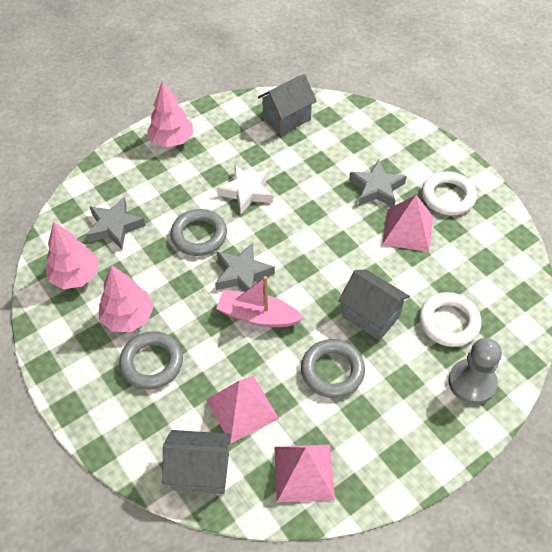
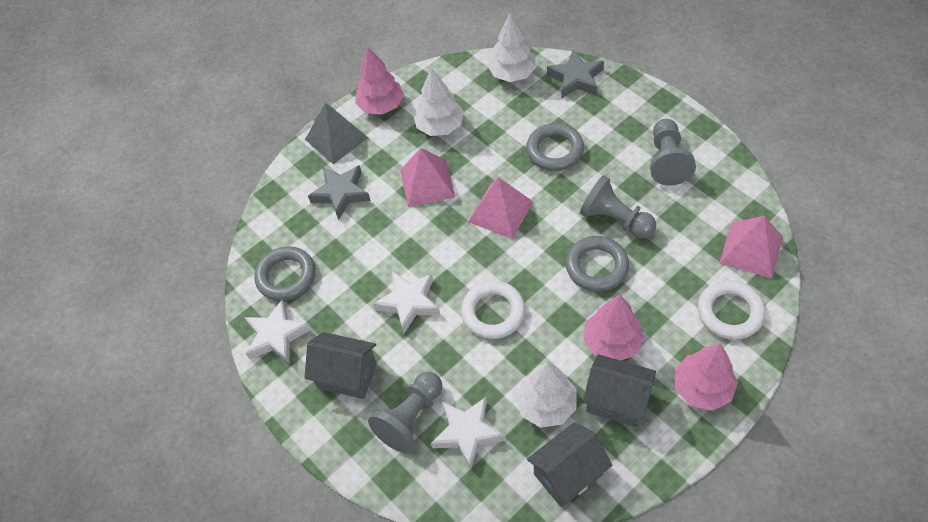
grey pawn: [448,338,502,404] = 1 -> [368,372,442,453] [580,175,656,239] [650,119,696,186] = 3
grey pyramid: none = 0 -> [305,103,368,164] = 1
grey star: [86,197,145,249] [215,242,275,292] [349,160,407,207] = 3 -> [308,165,371,220] [547,49,604,99] = 2
pink boat: [216,276,304,327] = 1 -> none = 0
white star: [217,165,273,214] = 1 -> [244,300,311,364] [373,271,440,333] [431,397,505,470] = 3
white tree: none = 0 -> [413,68,464,136] [487,13,536,82] [515,362,577,428] = 3

